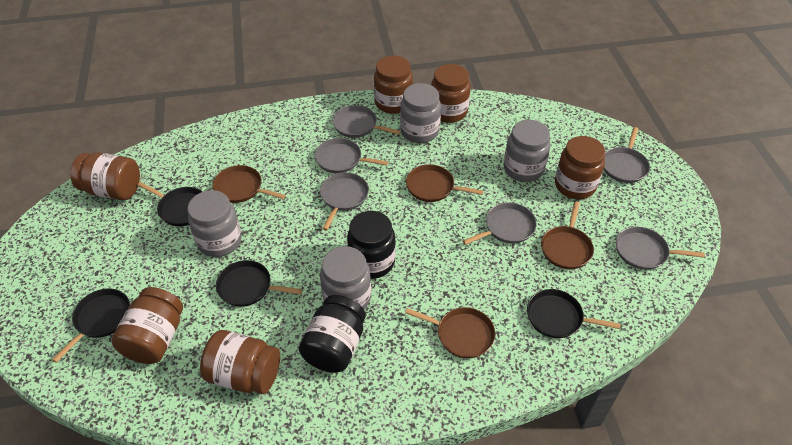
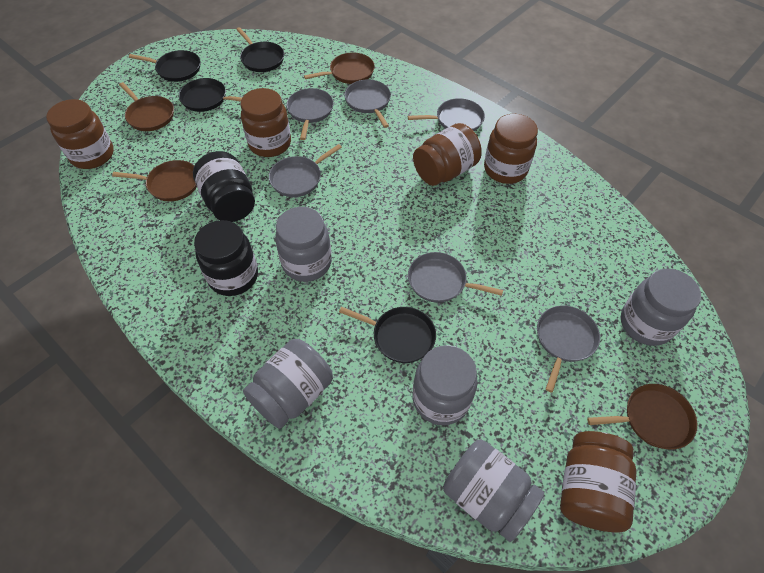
brown jar: [71,152,140,200] [111,287,183,364] [200,330,280,394] [374,56,413,114] [431,64,470,123] [555,136,606,199] = 6 -> [46,99,114,169] [241,88,291,157] [413,123,482,186] [484,114,538,184] [560,431,637,532] = 5
grey jar: [187,190,242,257] [320,246,371,309] [400,83,441,143] [504,120,550,182] = 4 -> [243,339,333,429] [275,207,332,282] [413,345,478,425] [443,439,544,542] [621,268,701,346] = 5

